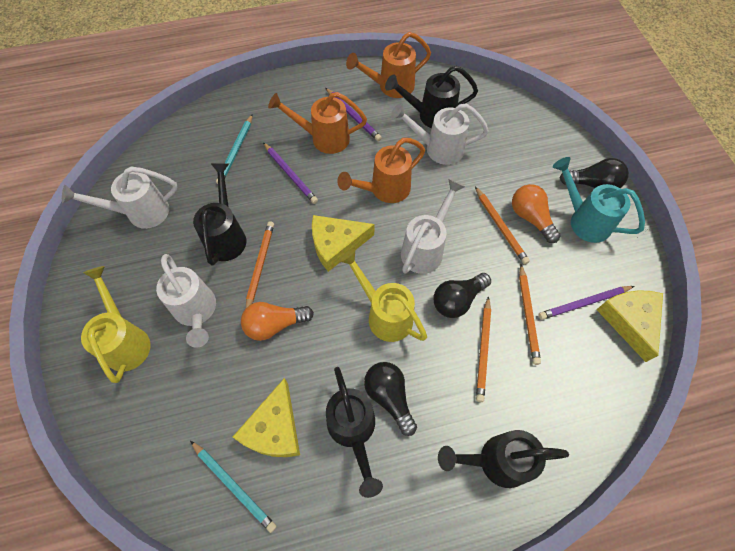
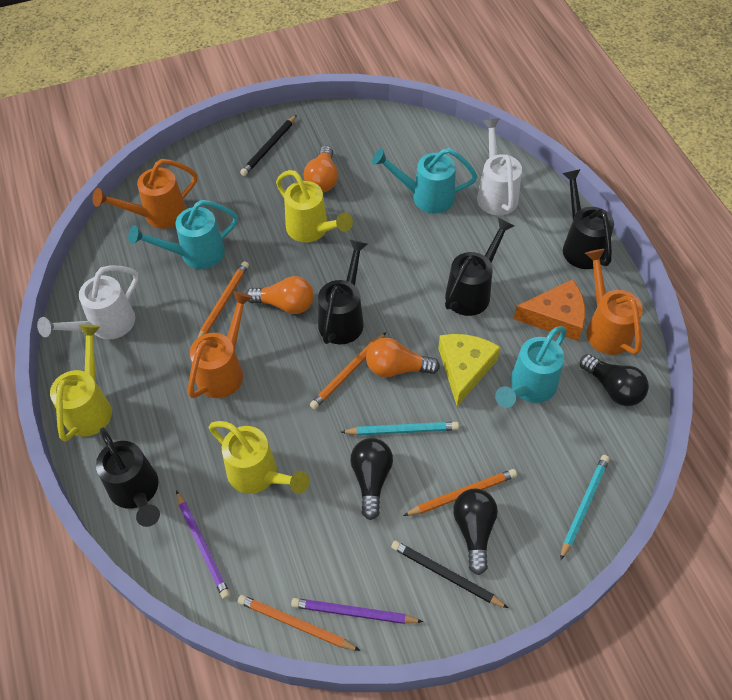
black pencil: none = 0 -> [240,115,297,176] [391,540,508,608] = 2
orange cheese: none = 0 -> [514,279,585,341] = 1
orange light bulb: [241,302,314,341] [512,184,561,243] = 2 -> [246,276,314,314] [303,146,338,192] [366,338,440,377] = 3
purple pencil: [263,142,318,204] [325,88,382,141] [538,286,634,320] = 3 -> [176,490,230,599] [291,598,423,624] = 2
turquoise watering can: [553,157,645,243] = 1 -> [128,200,238,269] [372,148,477,214] [495,326,567,408] = 3
white watering can: [62,167,178,229] [156,254,216,348] [391,103,489,165] [401,179,465,274] = 4 -> [37,265,139,339] [477,118,522,215] = 2
yellow cheese: [233,378,300,457] [312,215,375,272] [597,290,663,362] = 3 -> [438,334,501,406] = 1
yellow watering can: [81,266,150,383] [339,249,427,342] = 2 -> [50,325,112,442] [209,421,310,494] [276,170,353,242] = 3

